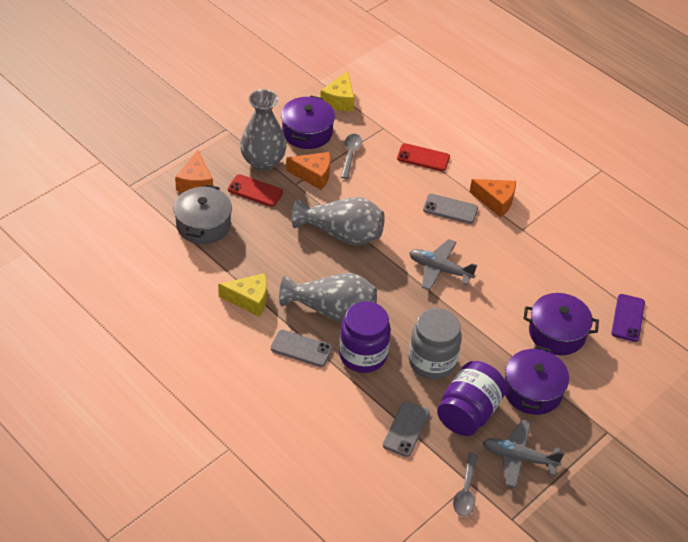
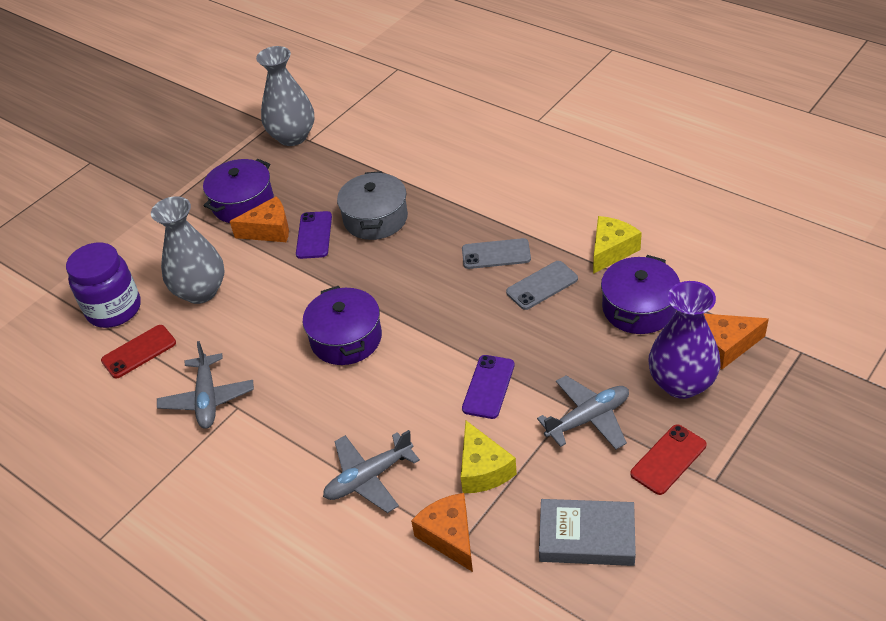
grey book: none = 0 -> [539,499,636,566] = 1
grey jar: [409,308,462,379] = 1 -> none = 0
grey phone: [271,330,332,367] [383,401,430,457] [423,194,478,224] = 3 -> [462,238,531,269] [506,261,578,310] = 2
grey plane: [409,239,477,291] [483,420,564,488] = 2 -> [157,341,254,429] [323,430,420,513] [537,376,629,449] = 3
grey spoon: [341,134,362,179] [453,453,478,516] = 2 -> none = 0
grey vase: [240,89,286,171] [279,273,377,323] [292,197,385,245] = 3 -> [151,196,224,304] [256,46,314,146] = 2
purple jar: [339,301,391,373] [437,361,507,436] = 2 -> [66,242,141,328] = 1
purple phone: [611,294,645,342] = 1 -> [296,211,332,259] [462,355,515,419] = 2
purple vase: none = 0 -> [648,281,720,399] = 1

